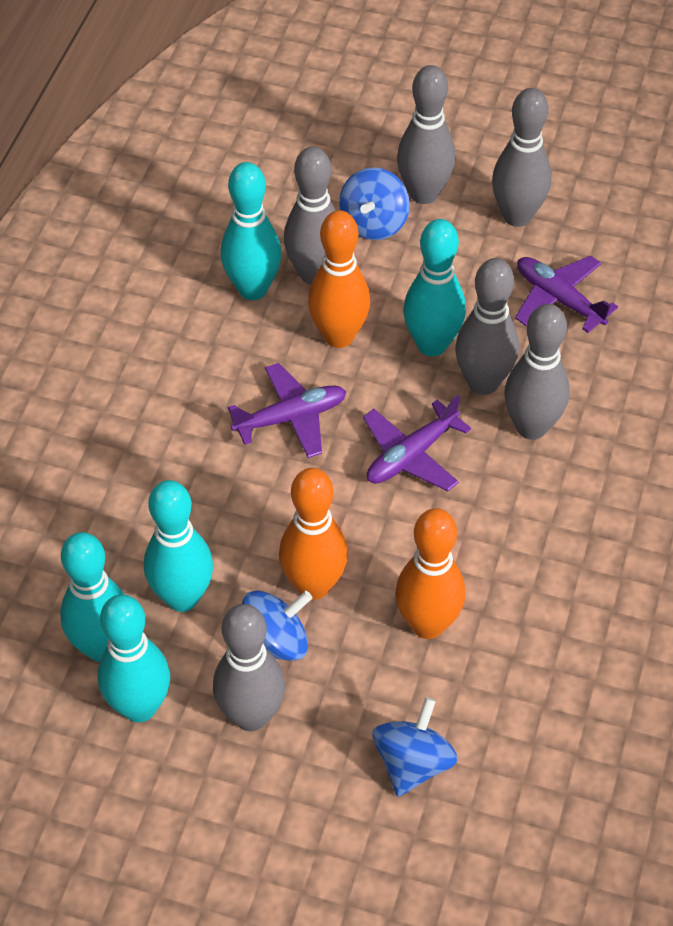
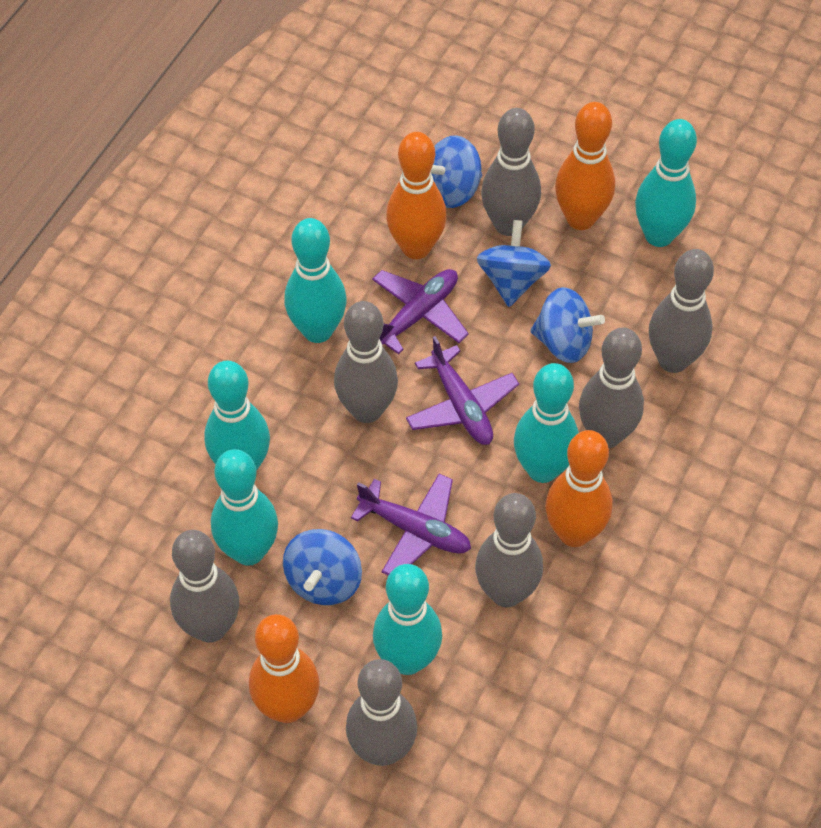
blue spinning top: [242,590,312,661] [339,167,410,240] [372,697,458,797] = 3 -> [283,529,362,605] [431,135,482,208] [477,220,551,307] [530,287,605,363] = 4
grey bowling pin: [213,604,285,731] [284,147,336,285] [397,65,455,204] [455,258,519,395] [492,88,551,227] [504,304,570,440] = 6 -> [170,530,239,643] [334,301,398,423] [346,659,417,766] [475,493,543,607] [481,108,541,236] [579,327,644,448] [649,249,714,373] = 7
orange bowling pin: [279,468,348,600] [308,210,370,348] [395,508,465,639] = 3 -> [249,614,320,723] [386,132,447,259] [545,430,612,547] [555,102,615,230] = 4
turquoise bowling pin: [60,532,125,662] [98,594,170,722] [144,480,213,612] [221,162,282,300] [403,219,466,356] = 5 -> [204,361,270,471] [211,449,278,566] [284,218,347,343] [373,564,442,675] [514,363,579,483] [635,119,697,247] = 6

